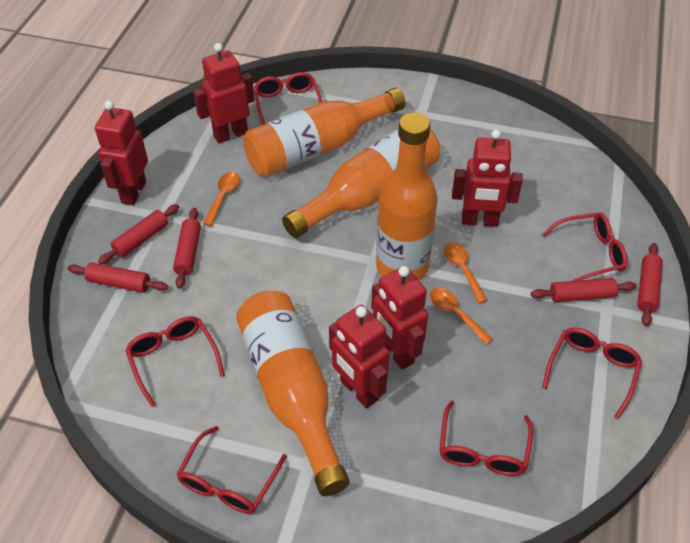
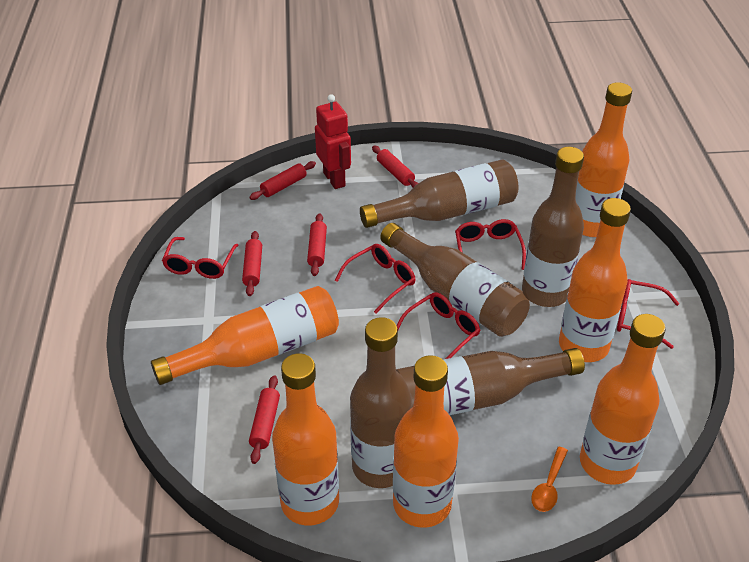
brown bottle: none = 0 -> [350,317,412,488] [360,159,519,228] [380,223,530,337] [396,348,585,415] [522,147,584,307] = 5
orange bottle: [236,291,350,496] [243,88,406,177] [282,129,440,238] [376,113,437,280] = 4 -> [151,286,339,385] [272,353,339,525] [393,355,459,528] [559,198,631,362] [576,82,632,237] [580,314,666,485] = 6
orange spoon: [203,172,240,226] [430,288,493,345] [444,242,488,304] = 3 -> [531,447,568,512] = 1
red glasses: [125,316,225,407] [176,426,287,514] [254,72,322,125] [439,400,533,476] [542,212,628,281] [542,328,642,419] = 6 -> [162,237,239,279] [335,244,416,313] [397,292,480,359] [455,219,526,270] [617,279,679,349] = 5
red robot: [95,101,148,205] [193,43,255,144] [329,305,390,408] [371,266,428,370] [452,130,523,227] = 5 -> [315,94,351,189] = 1

